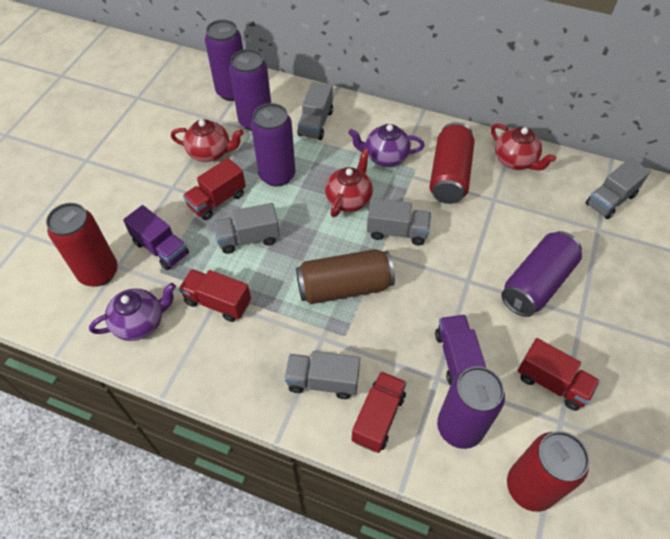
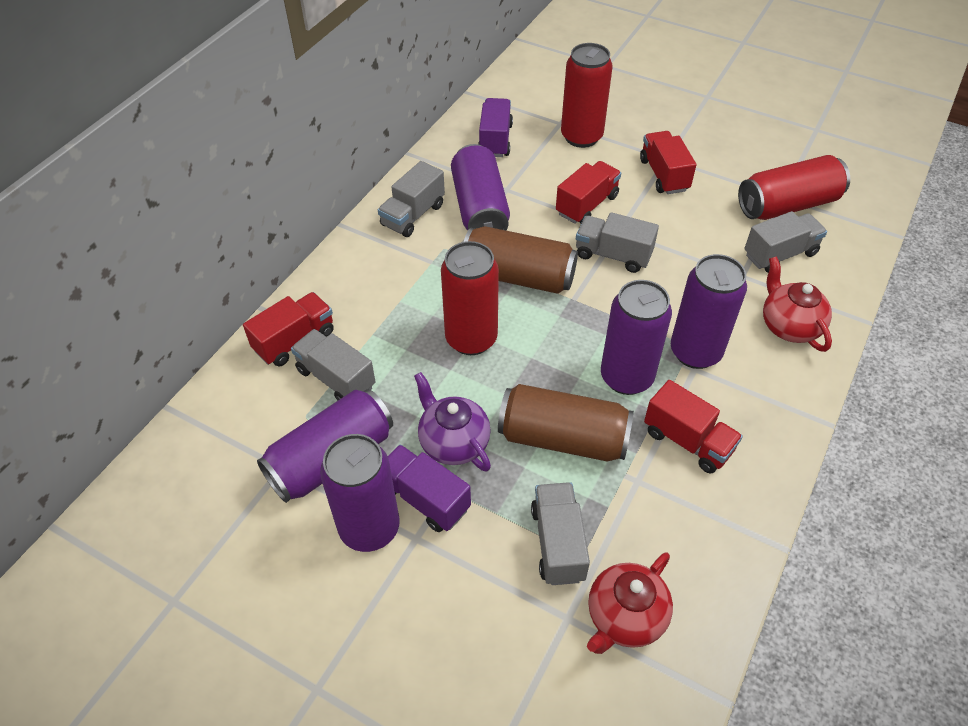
brown can: [296,249,395,304] = 1 -> [464,226,578,294] [498,384,634,462] = 2
purple teapot: [89,283,176,341] [348,124,425,167] = 2 -> [414,372,491,472] = 1
red teapot: [171,119,244,162] [325,149,373,217] [491,123,556,170] = 3 -> [587,552,673,654] [763,256,832,352] = 2

